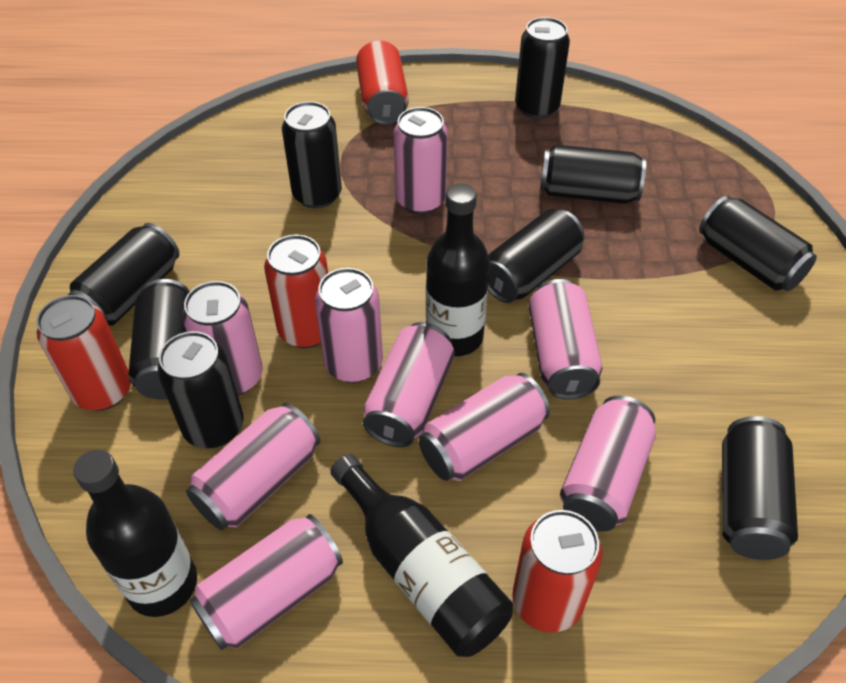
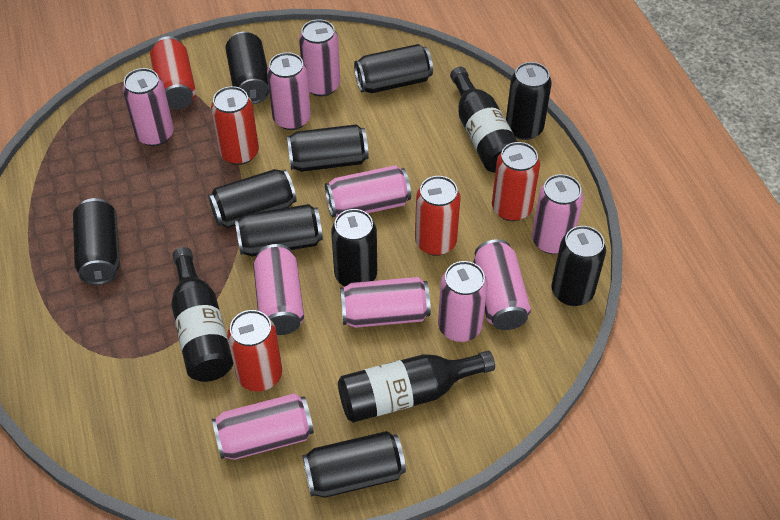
black can: [68,223,179,326] [128,279,190,399] [157,331,243,448] [282,101,342,209] [488,209,584,303] [515,17,570,119] [540,145,646,204] [699,196,817,291] [722,416,798,560] = 9 -> [73,198,120,285] [208,169,296,228] [225,32,269,104] [235,204,323,257] [287,124,368,172] [302,431,406,498] [331,209,377,286] [354,44,433,93] [506,62,552,140] [552,226,606,306] = 10
pink can: [182,281,263,395] [186,403,320,530] [189,514,343,650] [315,268,383,383] [363,322,455,447] [394,107,448,214] [419,373,550,481] [529,279,603,400] [560,395,656,532] = 9 -> [122,68,174,146] [212,393,314,460] [253,244,304,335] [267,52,311,130] [299,19,340,97] [325,165,411,218] [340,277,431,328] [438,261,488,342] [473,239,531,330] [532,174,583,254] = 10
red can: [36,295,131,411] [264,235,328,348] [356,41,409,125] [512,510,602,633] = 4 -> [150,37,196,109] [211,86,259,165] [227,310,282,391] [415,176,461,256] [492,142,540,221] = 5

